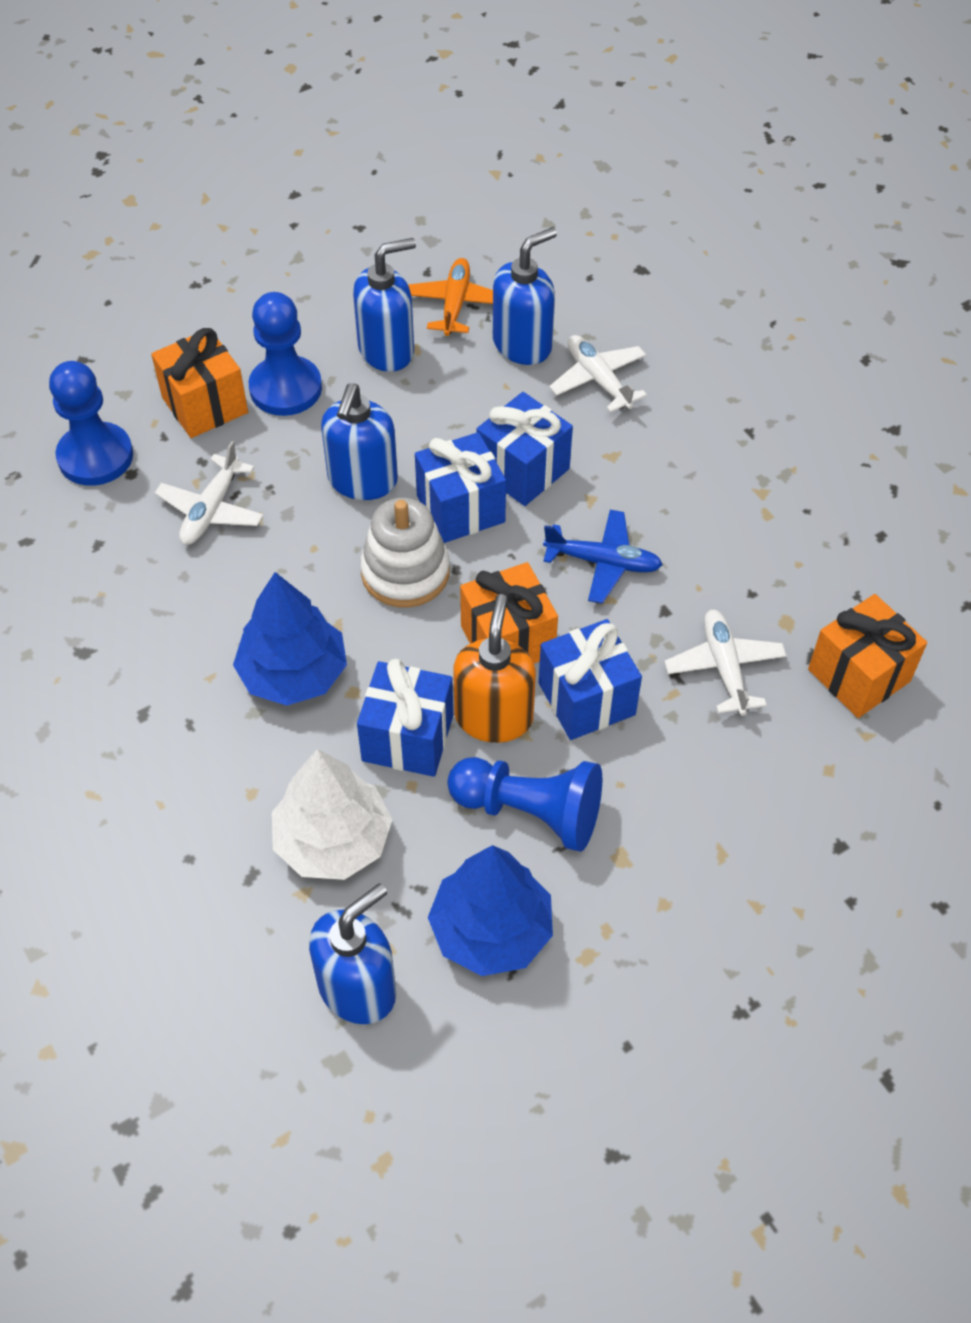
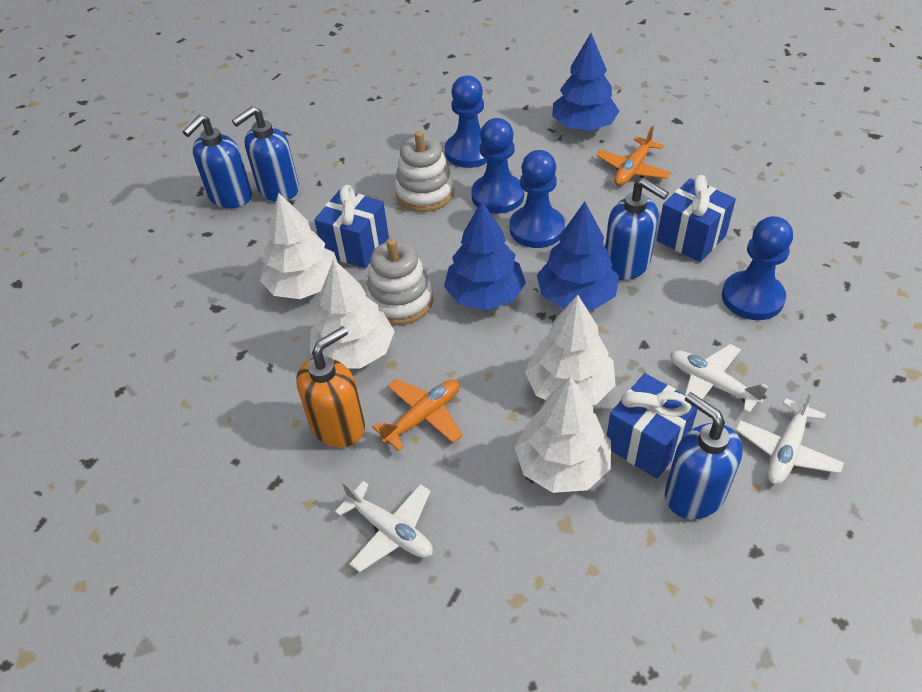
blue gift: [357,659,453,777] [415,432,506,543] [476,392,573,506] [538,619,642,740] = 4 -> [314,185,389,268] [607,373,698,479] [657,175,736,262] = 3
blue pawn: [49,361,133,486] [249,292,322,416] [447,757,602,852] = 3 -> [445,76,488,168] [471,118,524,214] [510,150,565,248] [722,216,793,320] = 4
blue plane: [543,510,663,604] = 1 -> none = 0
blue tree: [233,572,347,706] [428,845,553,976] = 2 -> [444,201,526,310] [537,202,619,310] [552,33,619,131] = 3
orange gift: [151,328,248,438] [460,562,558,663] [808,594,927,718] = 3 -> none = 0
orange plane: [408,258,493,336] = 1 -> [372,379,462,451] [596,126,671,186] = 2
white stacking toy: [360,498,450,608] = 1 -> [366,238,433,325] [395,131,454,212] = 2
white tree: [272,749,392,880] = 1 -> [260,193,337,299] [310,260,395,369] [515,376,611,493] [525,295,616,405] = 4

